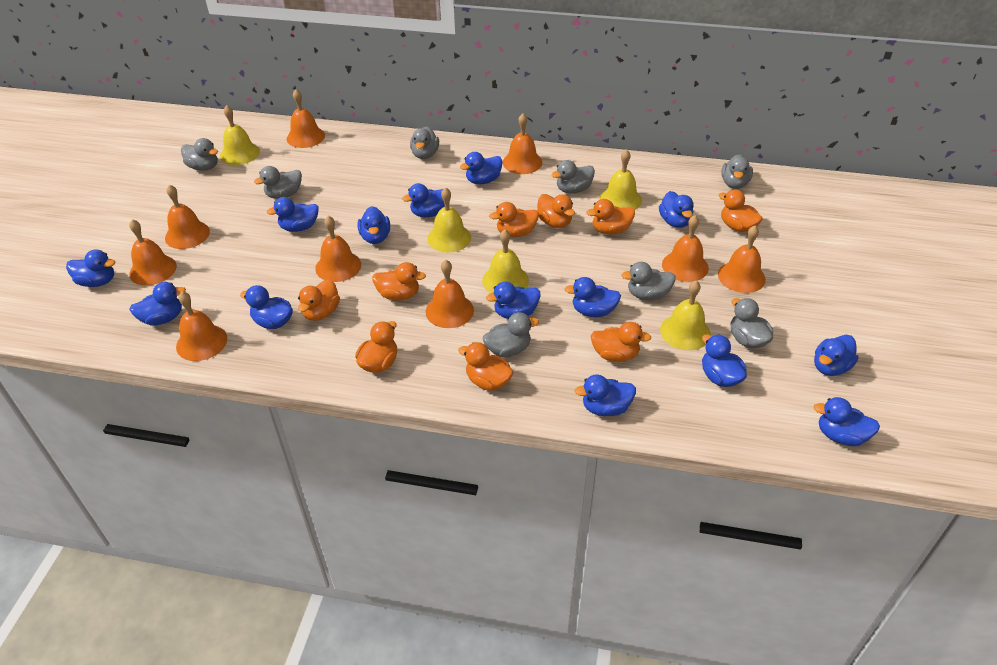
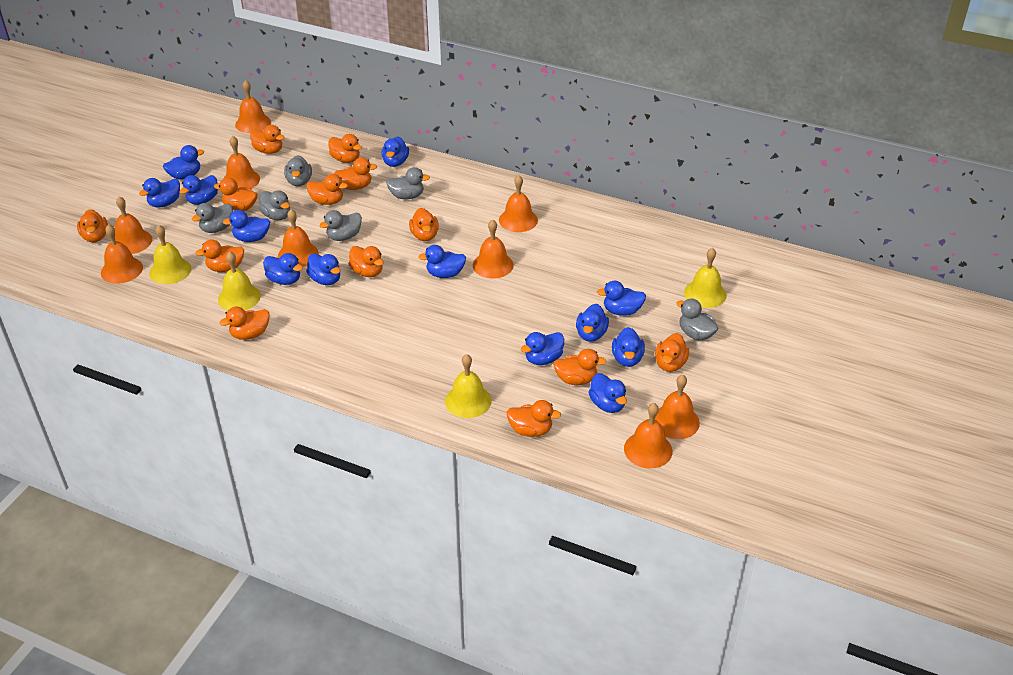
blue duck: [66,249,115,287] [129,282,186,325] [240,285,293,329] [267,197,319,232] [358,206,390,244] [402,183,445,217] [460,152,503,184] [486,281,541,319] [564,277,621,317] [575,375,636,416] [659,191,693,228] [702,334,747,387] [813,397,880,446] [814,335,859,376] = 14 -> [139,178,180,208] [163,145,204,180] [180,175,218,205] [223,210,270,242] [263,253,303,285] [306,254,340,285] [381,137,409,167] [418,245,466,278] [521,332,564,365] [576,304,609,342] [588,373,627,413] [597,281,646,316] [612,327,645,367] = 13
grey duck: [181,138,218,171] [254,166,302,199] [410,126,439,159] [483,312,539,357] [551,160,595,193] [621,262,676,300] [721,154,753,189] [730,298,773,348] = 8 -> [192,203,233,233] [258,190,290,220] [284,155,312,186] [319,210,362,241] [386,167,430,199] [676,299,718,340] = 6
orange duck: [298,279,340,321] [355,321,397,373] [372,262,426,300] [458,342,514,390] [489,202,539,237] [537,194,575,228] [586,199,635,234] [591,322,652,362] [719,189,763,232] = 9 -> [77,209,108,242] [195,239,244,272] [214,177,258,211] [219,307,270,340] [250,125,285,154] [306,174,348,205] [329,134,362,163] [334,157,377,190] [349,246,384,277] [409,208,439,241] [507,400,561,437] [553,349,607,385] [655,333,689,372] = 13
yellow bell: [220,105,260,165] [427,187,471,253] [482,229,529,293] [600,149,642,210] [660,280,711,350] = 5 -> [149,225,191,284] [218,252,261,311] [445,354,491,418] [684,248,726,308] = 4

